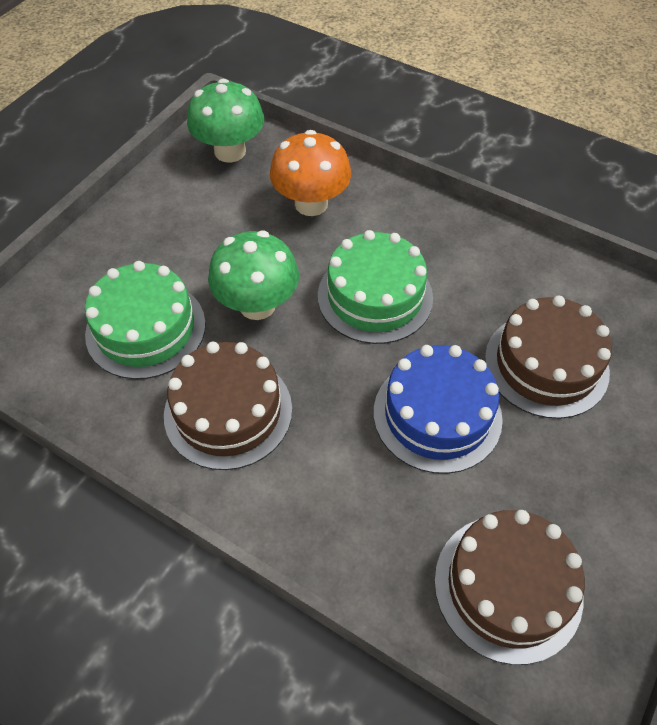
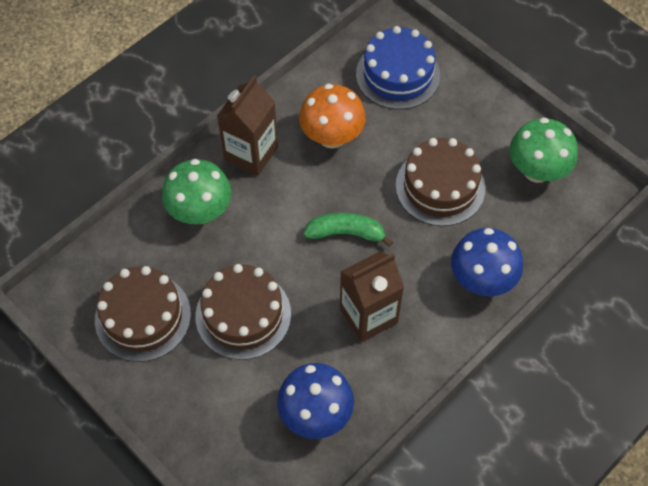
blue mushroom: none = 0 -> [277,363,354,439] [451,228,523,296] = 2
brown carton: none = 0 -> [217,75,278,176] [340,251,404,342] = 2
green banana: none = 0 -> [303,213,393,247] = 1
green cake: [85,261,206,379] [318,230,433,344] = 2 -> none = 0

